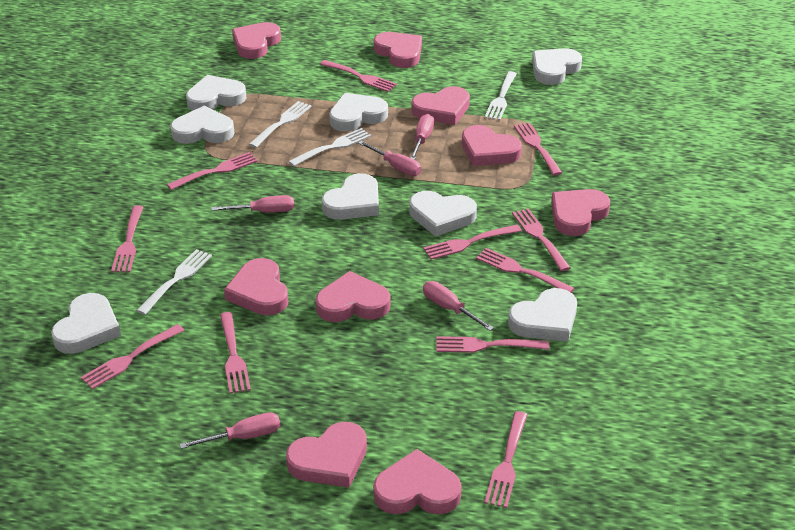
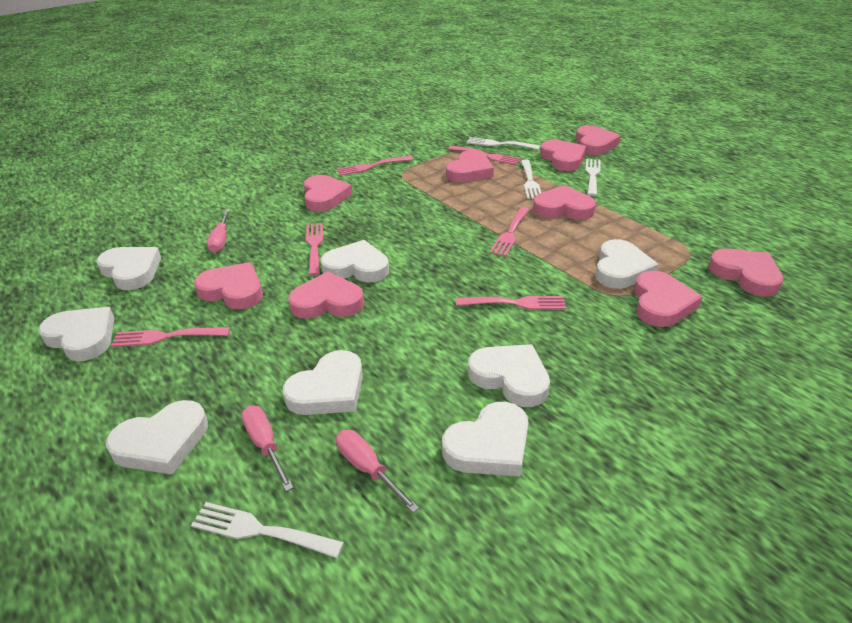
pink fork: [81,324,184,389] [111,205,143,272] [167,152,258,190] [220,312,251,394] [320,60,397,92] [423,225,522,260] [436,336,549,353] [476,248,574,293] [484,411,528,508] [512,208,571,271] [514,123,562,175] = 11 -> [111,327,230,347] [306,223,323,276] [337,156,413,176] [448,146,521,165] [456,296,566,310] [489,207,529,257] = 6
pink screwdriver: [179,412,280,449] [211,195,294,213] [358,141,421,176] [410,114,434,160] [423,281,494,331] = 5 -> [207,209,230,253] [241,406,293,491] [336,430,419,513] = 3

